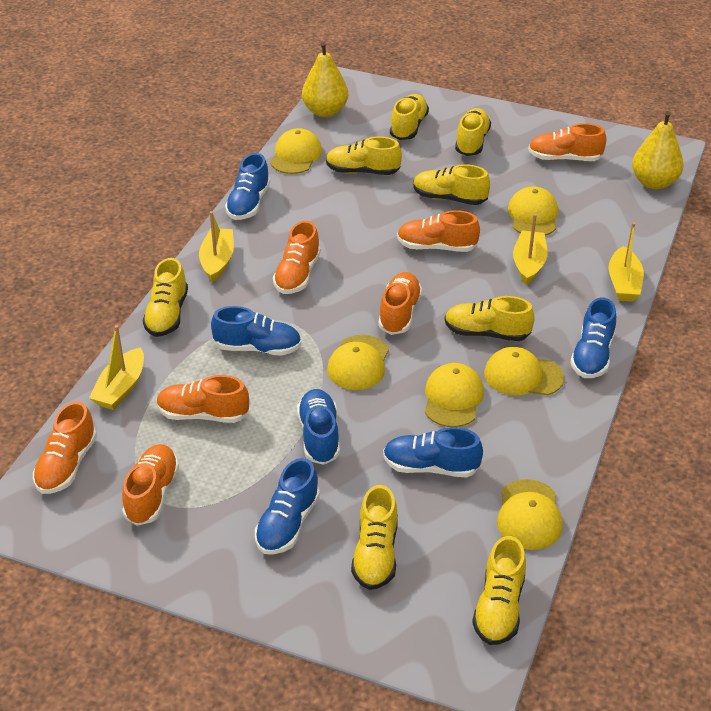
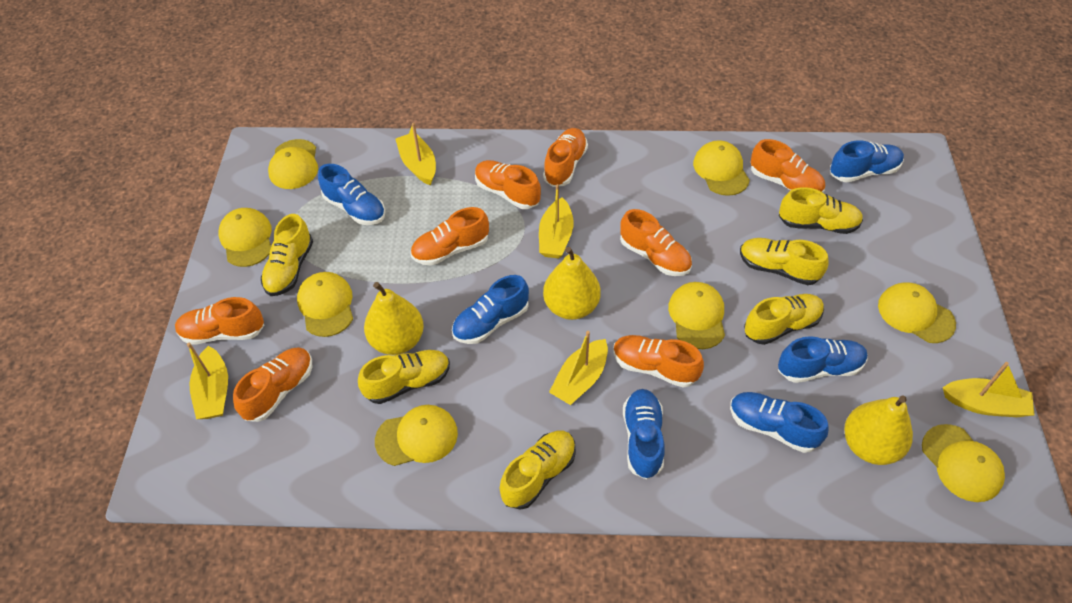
orange shoe: [33,401,97,494] [122,444,179,526] [157,375,249,423] [273,221,321,294] [378,272,422,335] [397,210,480,252] [528,123,606,161] = 7 -> [175,297,264,345] [233,347,312,422] [410,207,489,266] [475,160,541,209] [543,128,588,187] [613,335,704,388] [620,209,692,276] [751,139,825,193] = 8
yellow boat: [89,325,144,410] [199,211,234,282] [513,214,548,285] [609,222,644,302] = 4 -> [187,343,228,419] [396,123,436,185] [539,184,574,259] [549,331,608,405] [943,362,1035,417] = 5
yellow cap: [270,128,322,174] [327,335,389,390] [425,363,484,427] [484,347,564,395] [497,479,563,550] [508,186,558,236] = 6 -> [218,208,272,267] [268,139,318,189] [297,272,353,337] [375,405,458,466] [668,282,725,349] [693,140,750,196] [878,282,956,343] [922,424,1005,502] = 8
yellow pear: [302,42,348,117] [632,111,684,189] = 2 -> [364,282,424,355] [543,247,601,320] [844,396,913,465] = 3
yellow shoe: [143,258,188,337] [326,137,402,175] [351,485,398,590] [390,94,429,140] [413,164,490,205] [445,296,535,341] [455,108,491,156] [472,536,526,645] = 8 -> [261,214,313,296] [358,350,450,404] [500,431,576,510] [740,238,828,285] [744,294,824,345] [779,187,863,234] = 6

